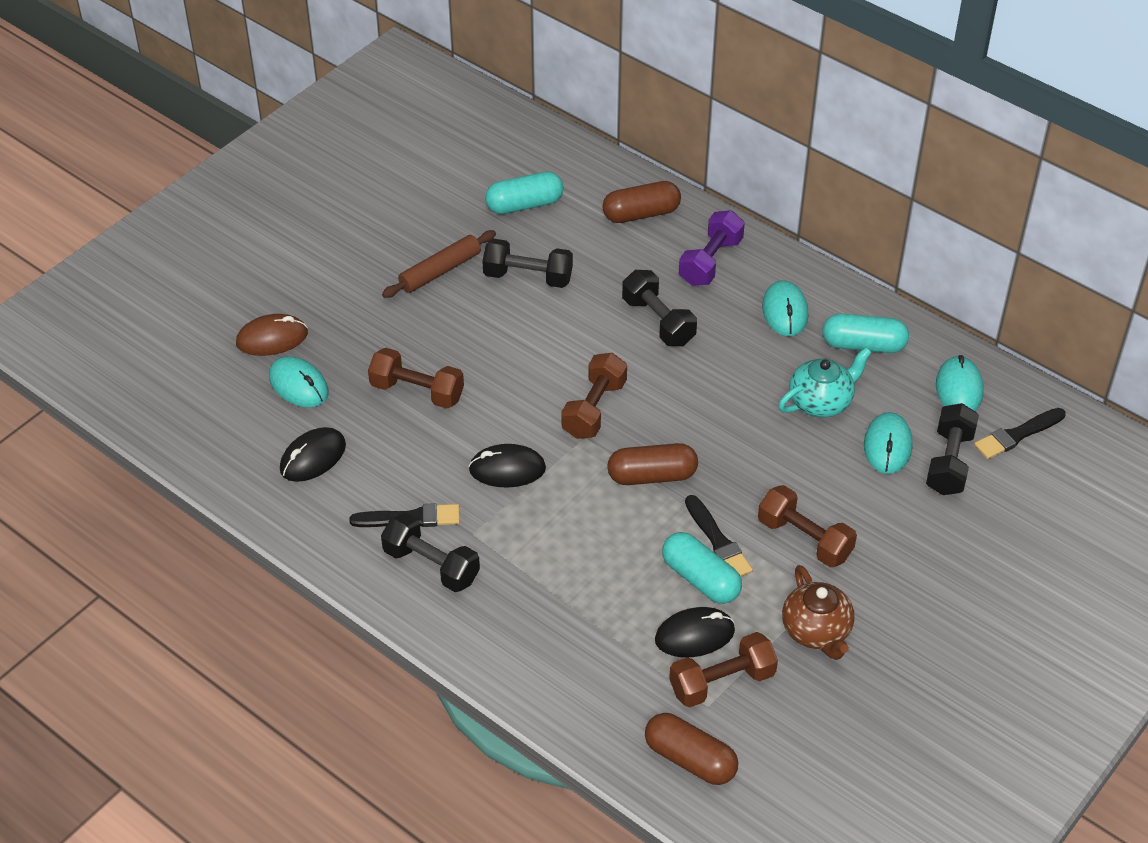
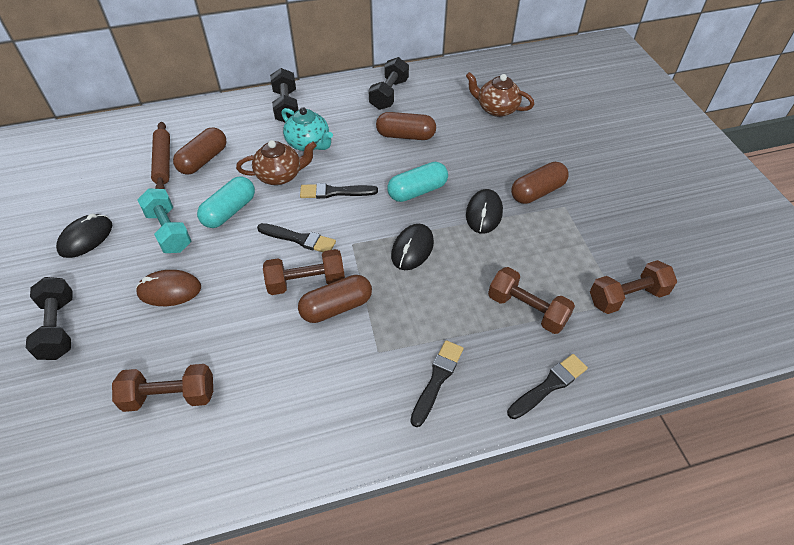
black brush: [349,503,460,527] [685,495,753,577] [974,408,1066,459] = 3 -> [257,223,336,252] [300,183,378,199] [410,340,464,427] [507,354,588,419] = 4
black dumbbell: [381,513,480,592] [482,239,573,288] [622,270,697,346] [926,403,979,495] = 4 -> [26,277,73,360] [270,68,298,123] [368,57,409,110] = 3
brown capsule: [602,181,681,223] [607,443,698,485] [645,713,738,785] = 3 -> [173,127,226,175] [298,275,372,323] [376,112,436,140] [511,162,569,204] = 4
brown teapot: [782,565,855,660] = 1 -> [236,140,316,185] [466,72,534,117] = 2
purple dumbbell: [679,210,745,286] = 1 -> none = 0
turquoise capsule: [485,171,564,214] [662,532,742,604] [823,314,909,353] = 3 -> [197,177,255,228] [387,162,448,202] = 2
turquoise dumbbell: none = 0 -> [138,188,191,253] = 1
turquoise mouse: [269,356,329,408] [762,280,809,336] [864,412,912,474] [936,355,983,411] = 4 -> none = 0

